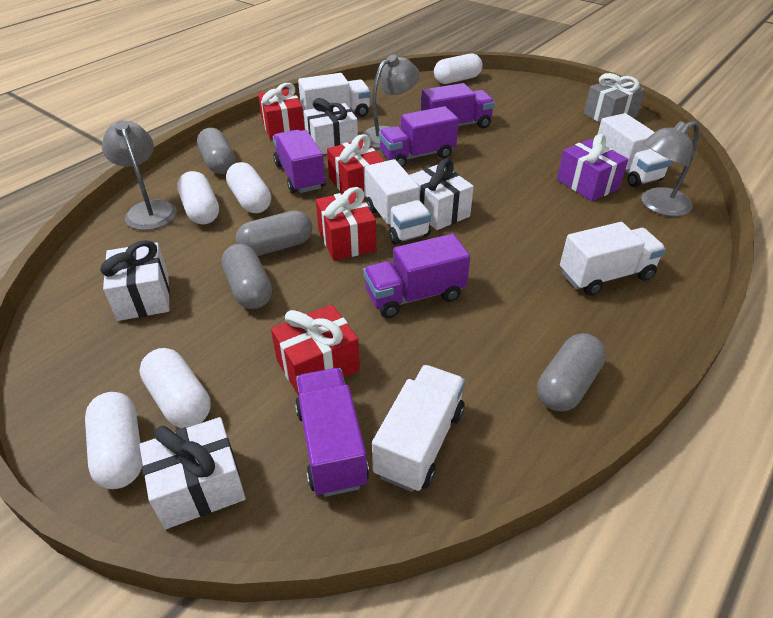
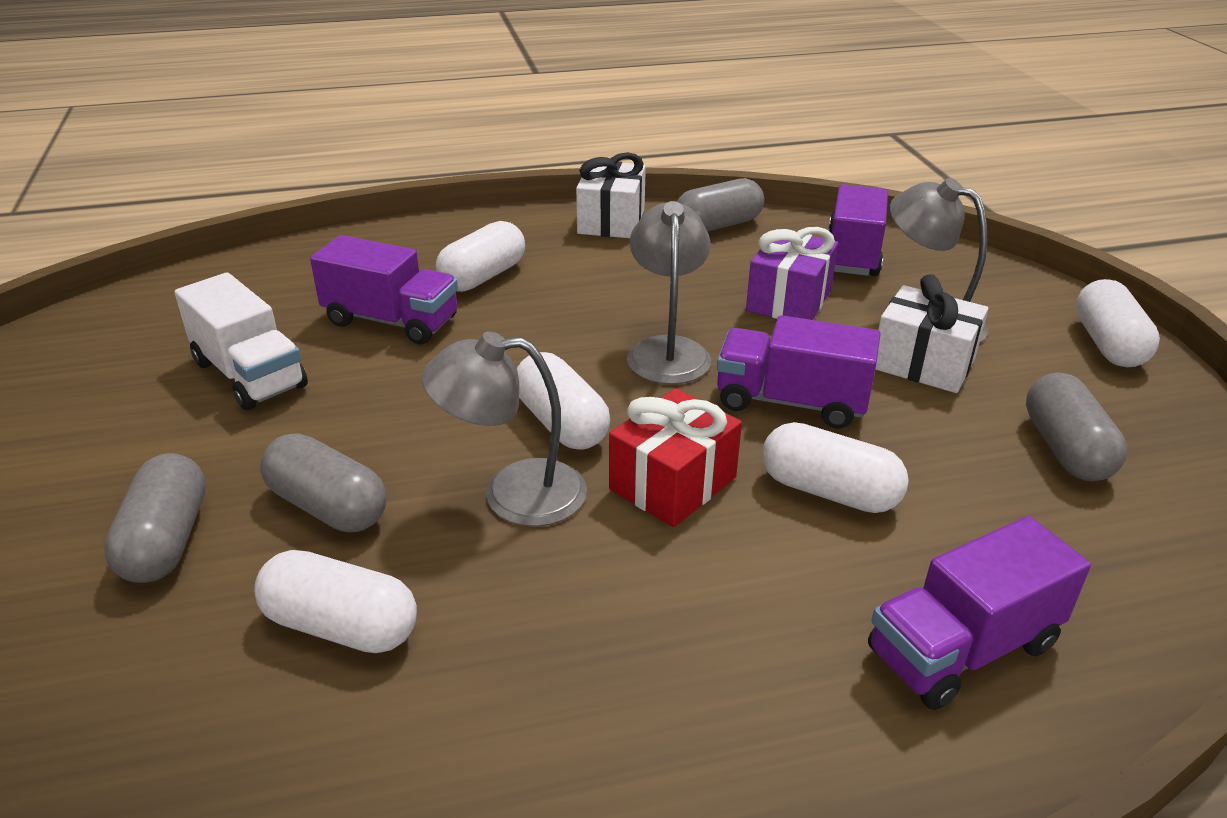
grey gift: [584,73,645,123] = 1 -> none = 0
purple truck: [273,130,326,193] [295,368,369,497] [363,234,470,318] [379,106,459,167] [421,83,495,128] = 5 -> [310,235,458,344] [717,315,881,429] [829,184,888,276] [868,516,1091,710] = 4
red gift: [258,83,305,140] [271,304,360,396] [316,187,376,261] [327,134,385,197] = 4 -> [609,388,742,527] = 1
white gift: [100,240,170,321] [139,417,245,529] [304,98,358,154] [409,159,474,230] = 4 -> [576,152,646,238] [875,274,989,393] = 2
white truck: [298,73,371,117] [365,159,431,245] [372,365,465,492] [560,222,666,296] [598,113,672,187] = 5 -> [174,272,308,410] = 1

